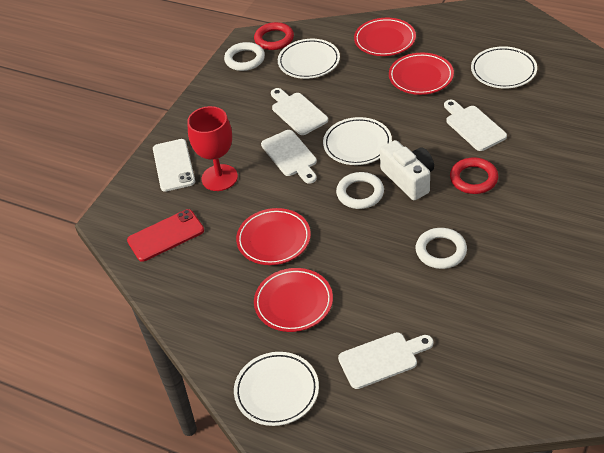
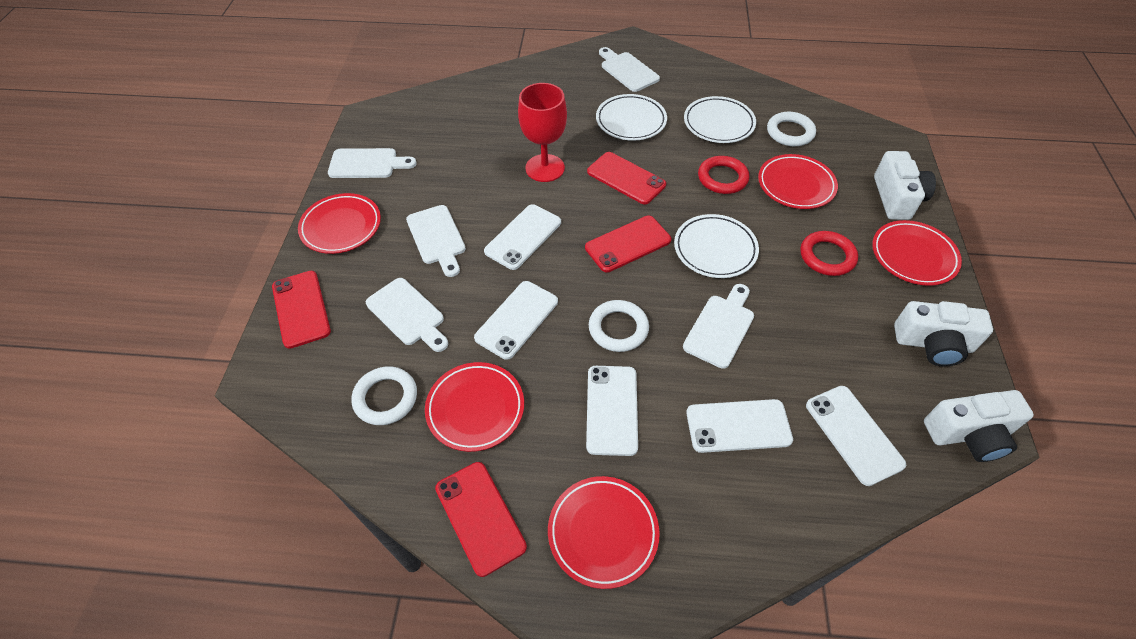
red phone: [127,209,204,262] = 1 -> [272,271,331,349] [435,462,527,577] [585,216,671,272] [587,152,666,205] = 4
red plate: [236,208,311,265] [254,268,333,332] [354,18,416,56] [389,53,454,95] = 4 -> [298,193,381,254] [425,362,524,452] [548,476,660,589] [758,154,838,209] [872,220,962,286] = 5
white camera: [380,140,434,200] = 1 -> [874,151,936,220] [894,301,993,366] [924,390,1034,462] = 3
white cutting board: [261,130,317,184] [271,88,328,135] [338,332,434,389] [444,100,507,151] = 4 -> [328,148,417,178] [366,278,448,352] [406,205,466,277] [599,47,660,92] [683,284,754,369] = 5
white phone: [153,139,195,192] = 1 -> [474,281,558,360] [484,204,561,270] [586,366,638,456] [686,399,793,453] [806,386,906,486] = 5
white plate: [234,352,319,426] [278,39,340,79] [323,117,392,165] [471,46,537,89] = 4 -> [596,94,667,141] [674,214,759,278] [684,96,756,143] = 3

